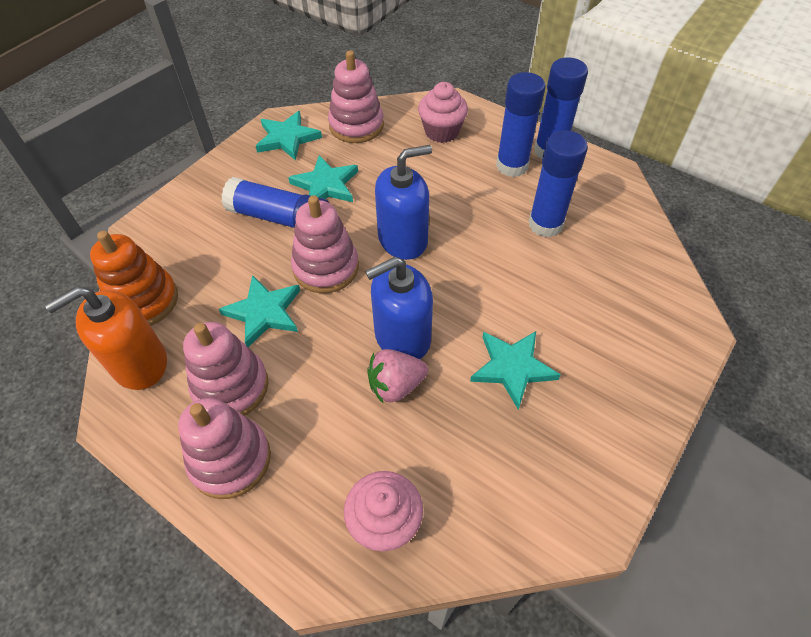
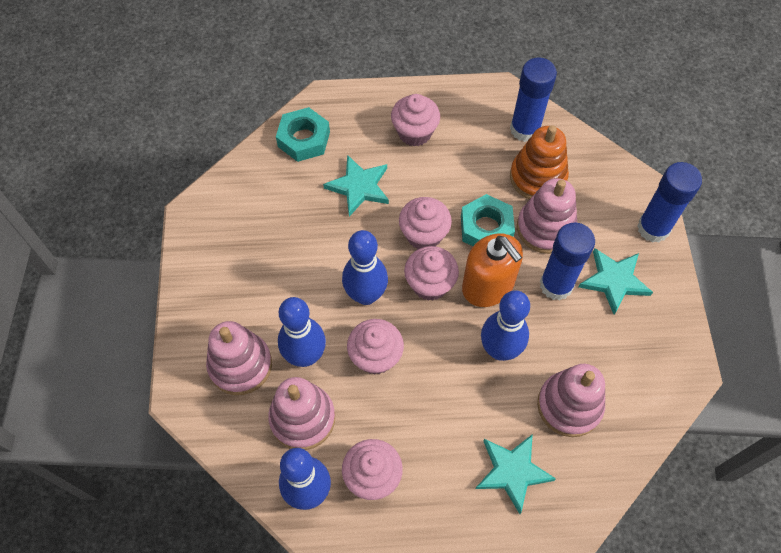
blue bowling pin: none = 0 -> [278,297,326,367] [279,448,331,510] [342,230,388,305] [481,290,530,361] = 4
blue glue stick: [221,177,329,228] [496,72,546,177] [528,130,588,237] [534,57,588,159] = 4 -> [510,58,557,142] [540,223,595,301] [637,162,702,243] = 3
blue soap dispenser: [365,257,433,359] [375,145,432,260] = 2 -> none = 0
pink cupcake: [344,471,423,551] [418,82,468,143] = 2 -> [342,439,403,500] [347,319,404,375] [391,94,440,146] [399,197,452,249] [404,246,459,301] = 5
pink strawberry: [367,349,428,403] = 1 -> none = 0
turquoise nut: none = 0 -> [276,107,330,162] [461,194,515,246] = 2
turquoise star: [219,275,300,347] [256,111,322,161] [288,155,358,202] [470,331,561,410] = 4 -> [323,155,389,216] [476,434,556,514] [579,248,653,315] = 3

